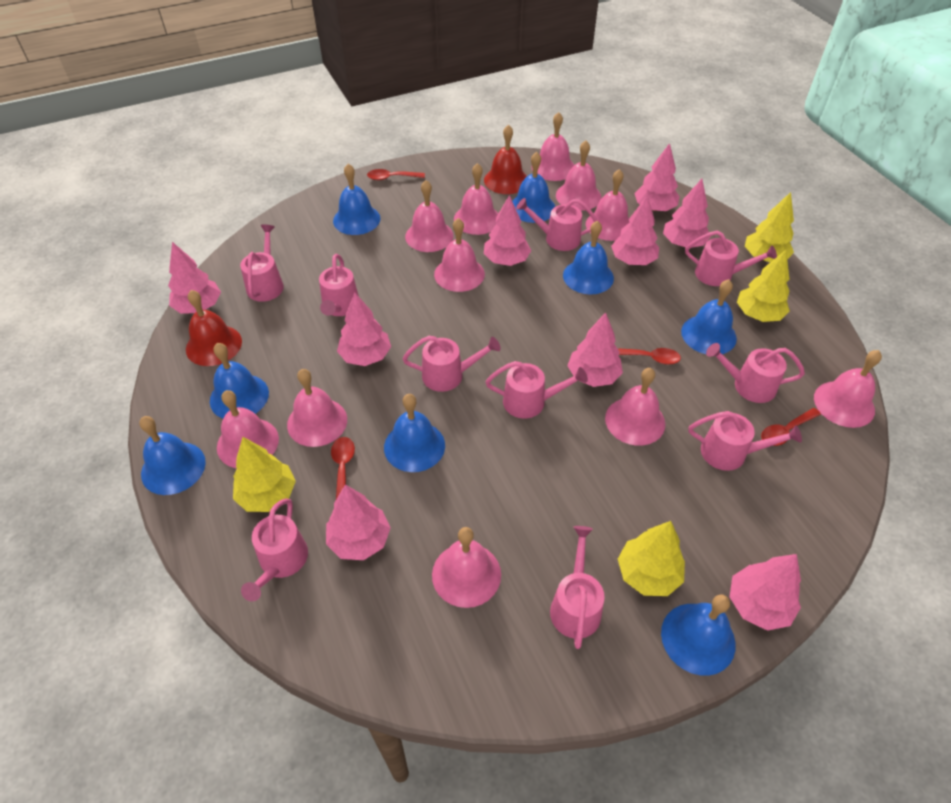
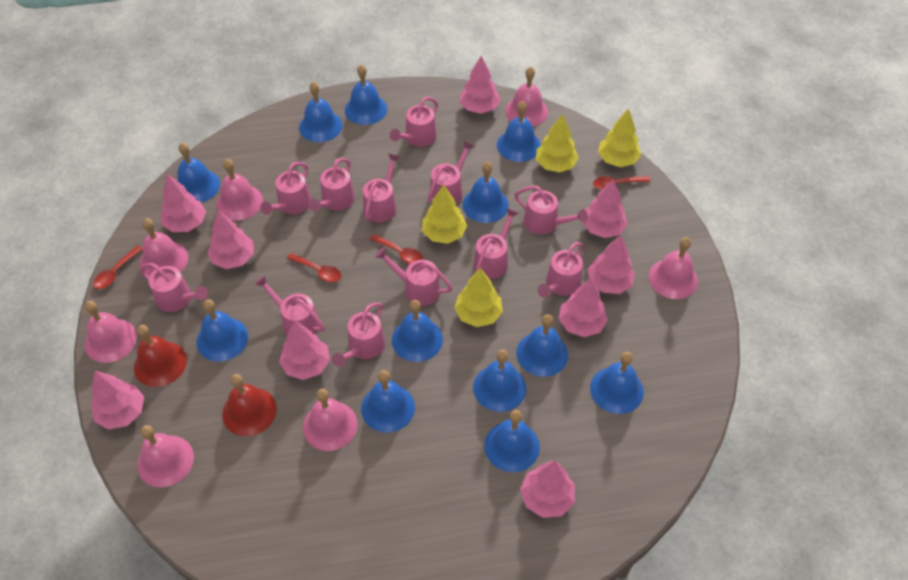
blue bell: [139,416,206,495] [210,343,269,418] [333,164,381,235] [384,394,445,472] [512,152,555,223] [563,221,614,295] [661,594,736,676] [681,279,737,354] = 8 -> [177,143,220,203] [196,299,248,362] [299,82,342,142] [345,65,387,125] [361,370,415,433] [392,300,443,362] [462,162,509,223] [473,350,526,412] [484,410,540,472] [497,101,541,162] [516,314,568,377] [590,352,644,414] = 12
pink bell: [217,390,279,468] [287,369,347,447] [405,180,453,252] [432,527,501,608] [434,218,485,292] [454,163,499,235] [531,112,574,181] [556,141,602,211] [586,169,629,241] [605,368,665,446] [814,350,882,428] = 11 -> [85,301,137,363] [137,425,194,487] [139,218,188,277] [216,159,263,220] [303,389,358,451] [505,67,548,127] [649,237,698,299] = 7
pink watering can: [240,225,284,302] [241,498,308,601] [319,254,359,316] [403,336,501,392] [486,361,588,419] [516,198,597,251] [550,526,605,649] [685,231,777,286] [689,411,802,471] [706,343,805,403] = 10 -> [140,263,208,312] [255,275,325,335] [260,162,311,215] [308,158,355,212] [332,302,385,367] [363,153,400,223] [375,247,453,306] [390,97,438,147] [428,141,474,204] [473,208,518,279] [515,186,588,235] [538,242,583,298] = 12

